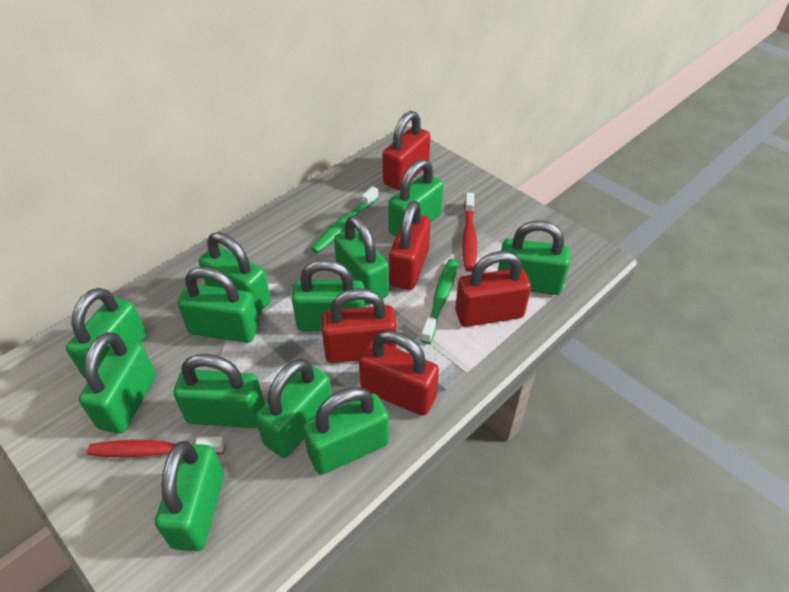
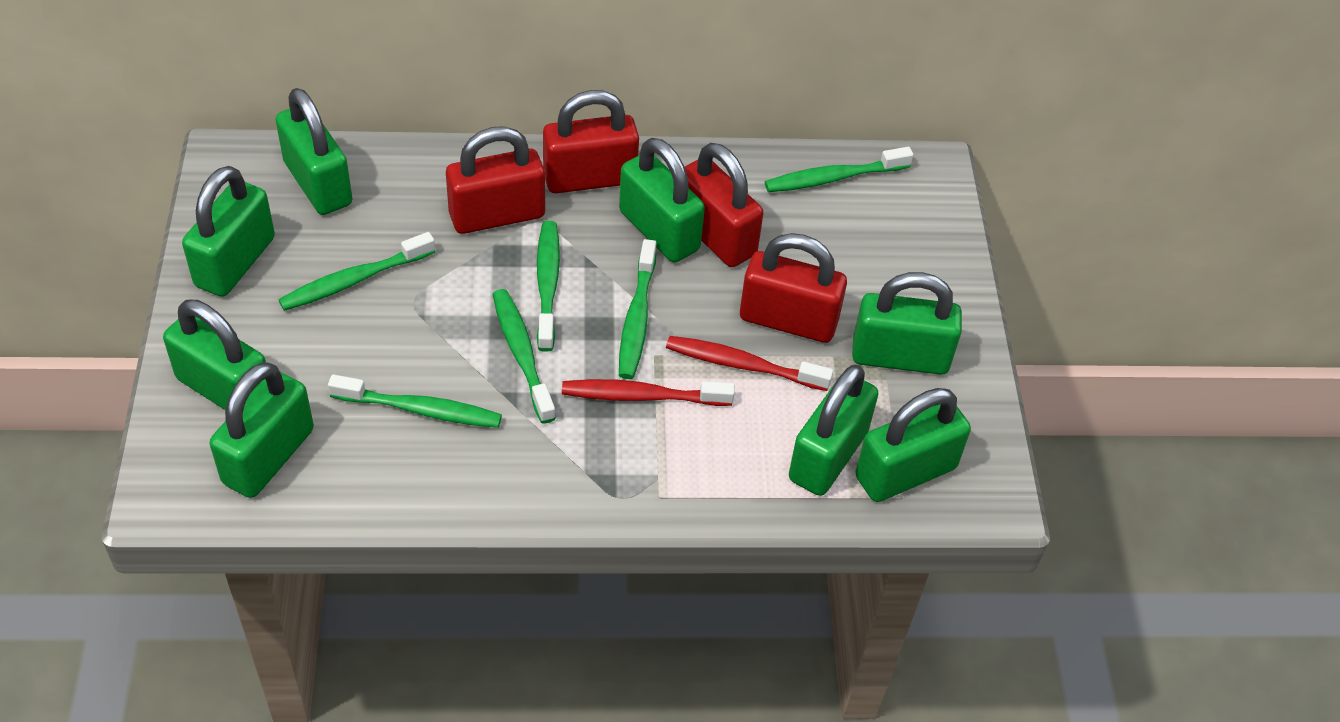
green padlock: [66,288,147,379] [79,332,156,434] [155,441,224,551] [174,354,265,428] [177,267,259,343] [199,232,271,314] [255,359,332,458] [292,259,365,331] [303,387,389,475] [334,216,389,305] [388,159,444,237] [498,220,570,295] = 12 -> [163,300,266,410] [182,166,275,297] [210,362,314,498] [275,88,352,215] [619,138,705,263] [789,364,879,496] [852,272,962,375] [855,388,971,502] = 8
green toothbrush: [311,186,379,253] [421,259,458,344] = 2 -> [278,232,435,311] [328,374,502,428] [493,289,556,424] [537,221,560,352] [619,239,656,379] [765,147,913,192] = 6
red padlock: [321,288,397,363] [359,330,439,416] [383,111,430,190] [389,201,431,290] [455,251,531,327] = 5 -> [446,126,545,234] [543,90,639,193] [685,143,763,267] [740,233,847,343] = 4

